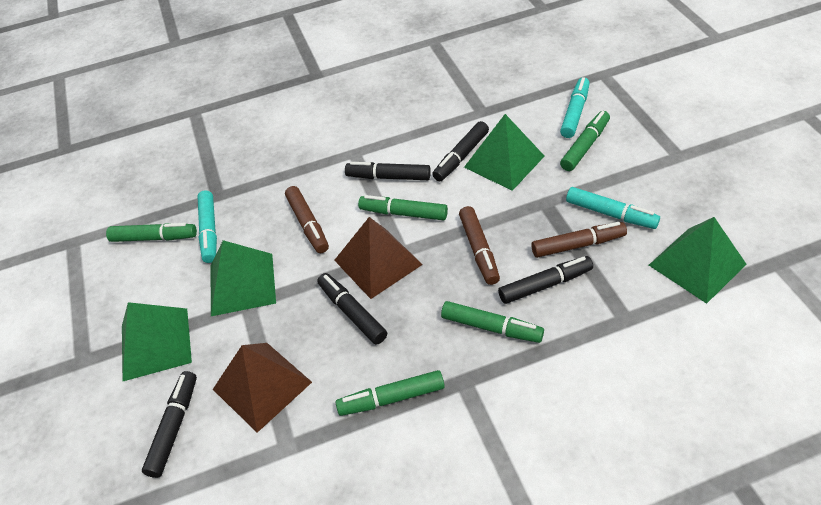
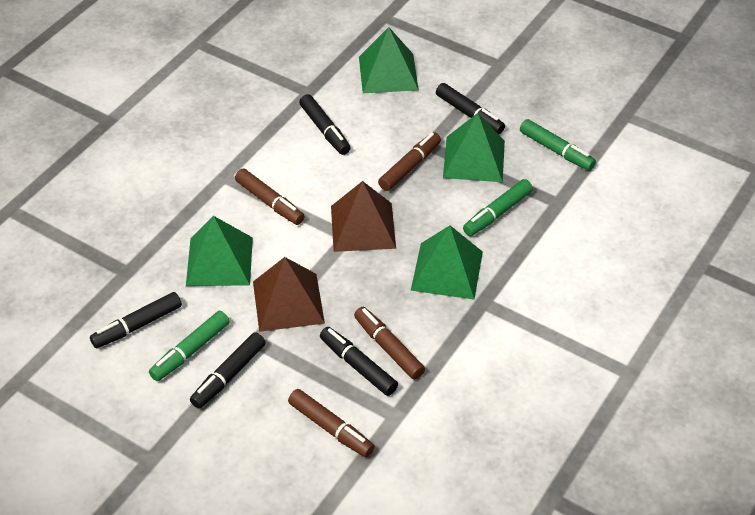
brown marker: [285,186,329,253] [459,206,500,285] [531,222,627,258] = 3 -> [235,169,305,225] [288,389,375,457] [354,307,425,380] [378,132,441,191] = 4
green marker: [106,223,197,242] [335,370,445,416] [358,195,448,220] [441,301,544,343] [560,111,610,171] = 5 -> [149,311,230,381] [463,179,533,236] [520,119,596,171] = 3
turquoise marker: [198,190,217,263] [560,77,590,138] [566,187,660,229] = 3 -> none = 0

